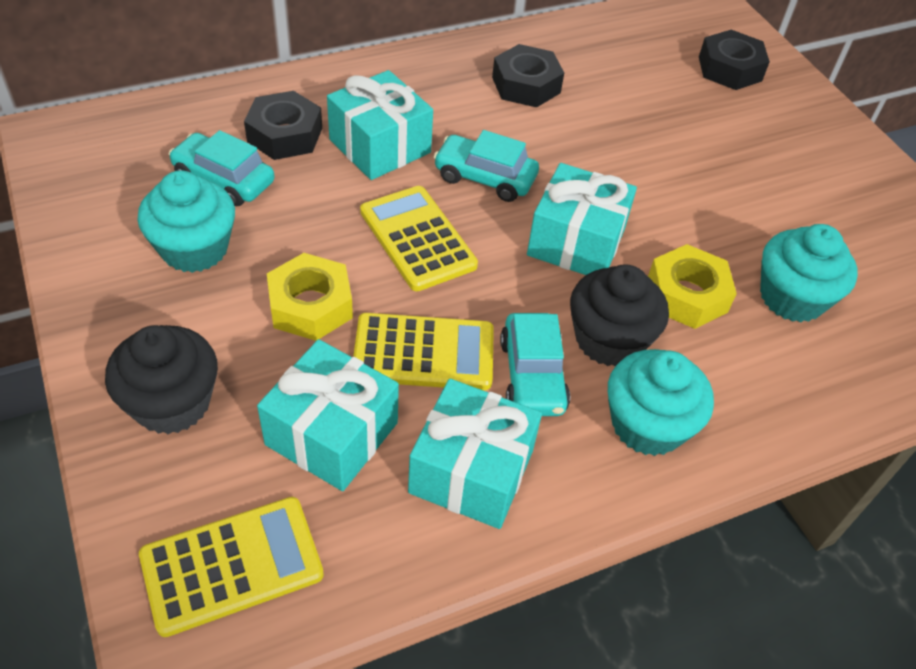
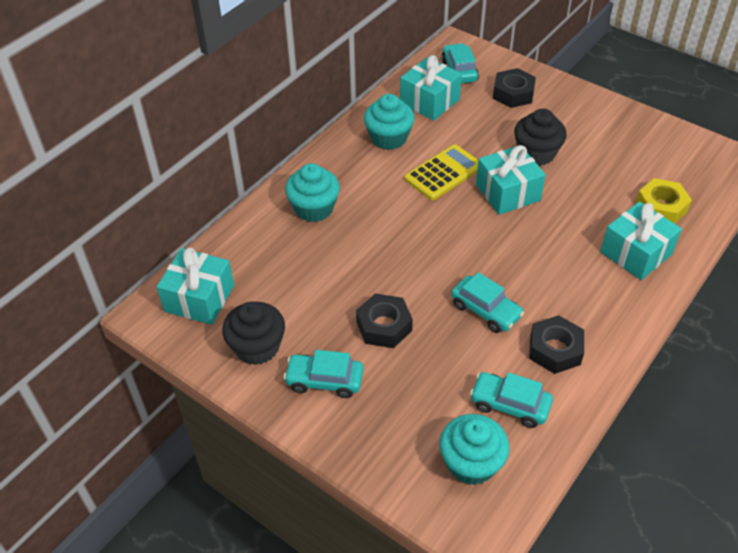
turquoise car: [169,130,275,207] [433,130,539,202] [500,313,570,416] = 3 -> [283,350,363,398] [441,43,479,83] [451,272,524,333] [470,372,553,428] = 4
yellow calculator: [139,497,324,637] [353,313,494,390] [360,186,478,291] = 3 -> [404,144,478,200] = 1
yellow nut: [267,253,353,341] [648,244,737,329] = 2 -> [635,178,692,224] = 1

